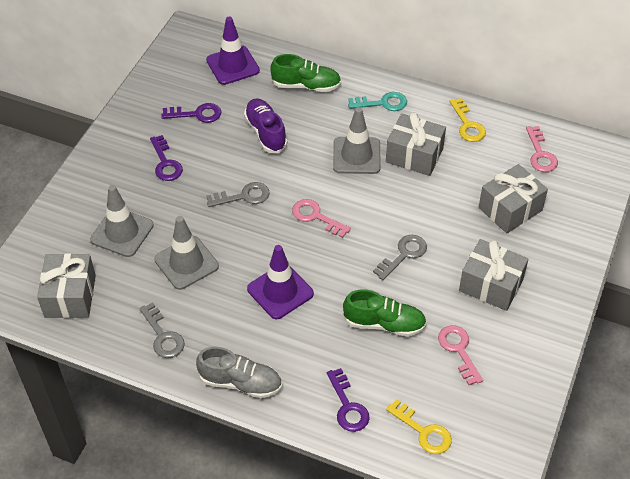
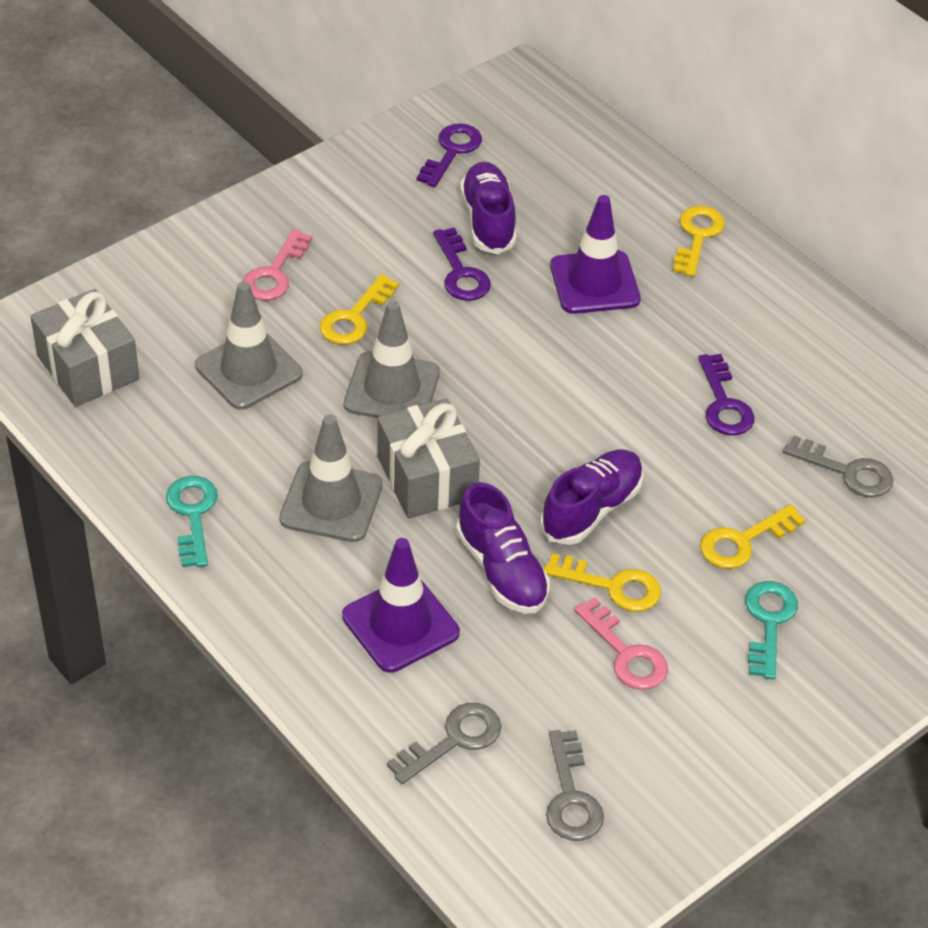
green shoe: [270,54,341,92] [343,289,427,337] = 2 -> none = 0
grey gift: [37,253,96,318] [386,112,446,176] [459,239,529,311] [479,164,548,233] = 4 -> [30,289,139,407] [377,398,480,518] = 2
grey shoe: [196,346,282,398] = 1 -> none = 0
pink key: [292,199,351,238] [438,325,483,385] [526,126,558,172] = 3 -> [243,229,312,301] [574,598,668,690] = 2
purple shoe: [244,98,287,153] = 1 -> [456,482,550,613] [460,162,516,254] [540,450,644,545] = 3
turquoise key: [348,92,407,111] = 1 -> [166,476,218,567] [745,581,798,680] = 2
yellow key: [386,399,452,454] [449,98,486,142] = 2 -> [320,274,399,345] [544,553,661,612] [673,206,725,277] [700,504,805,569] = 4

